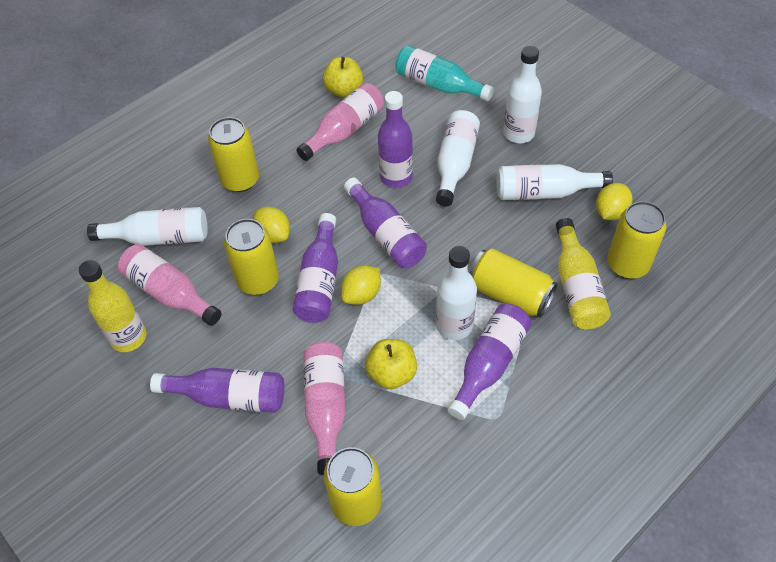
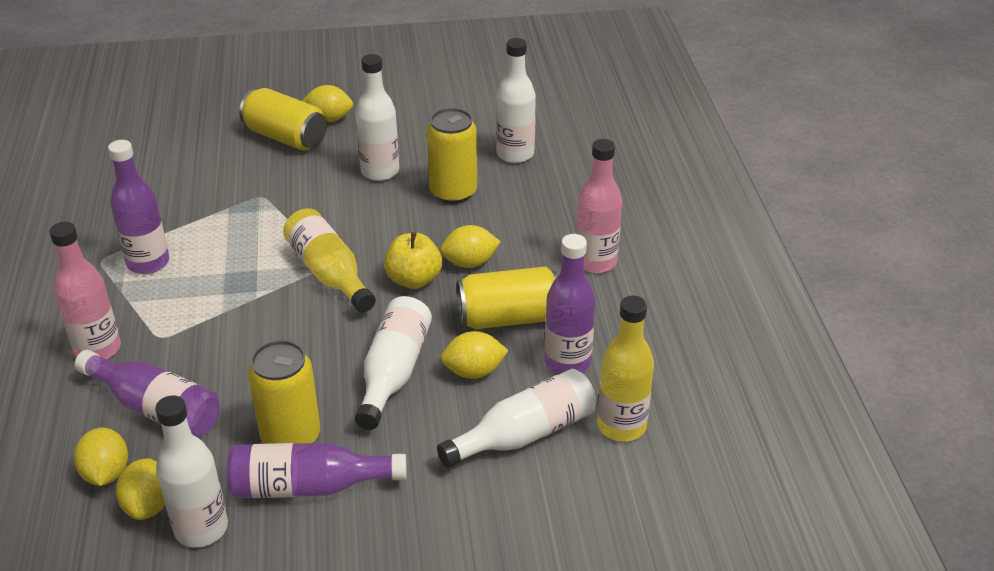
pink bottle: [118,244,221,326] [297,83,384,161] [303,342,346,475] = 3 -> [49,222,121,359] [576,139,622,273] = 2
purple bottle: [150,368,285,413] [292,213,338,323] [344,178,427,268] [378,91,413,188] [447,304,531,420] = 5 -> [75,350,220,437] [108,140,169,274] [227,443,407,498] [544,234,596,374] = 4
turquoise bottle: [395,45,494,102] = 1 -> none = 0
yellow apple: [323,57,363,97] [365,339,417,389] = 2 -> [384,232,442,289] = 1
yellow can: [208,117,259,192] [224,219,279,295] [324,447,382,526] [469,248,558,317] [607,201,666,279] = 5 -> [239,88,327,151] [248,340,320,444] [427,108,477,204] [456,266,558,329] = 4
yellow lemon: [253,207,290,243] [341,266,381,305] [596,183,633,220] = 3 -> [74,427,128,486] [116,458,165,520] [302,85,353,122] [440,225,500,268] [441,331,509,379] = 5

